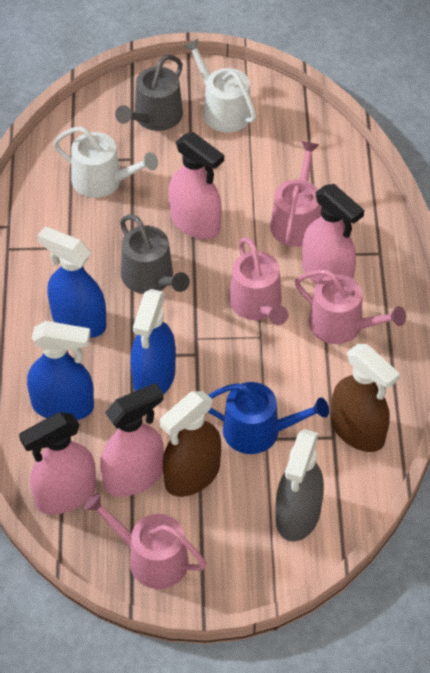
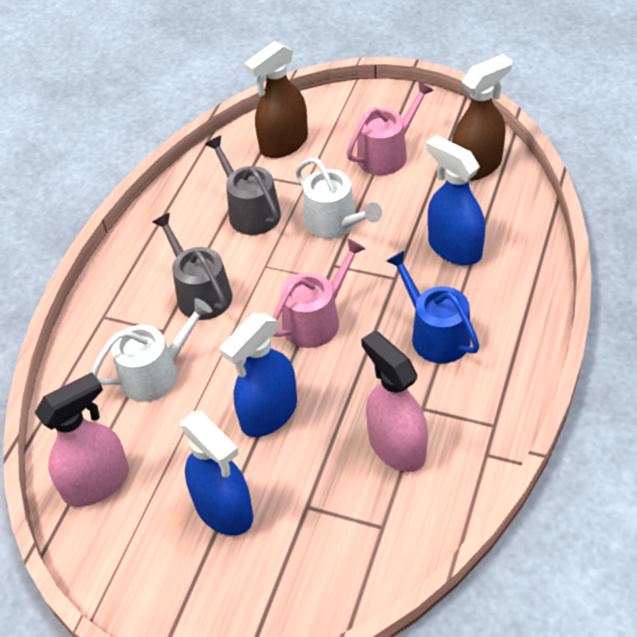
grey spray bottle: [276,429,324,542] = 1 -> none = 0
pink spray bottle: [19,412,96,515] [100,383,164,497] [168,132,224,239] [302,184,364,284] = 4 -> [35,372,129,507] [361,331,428,472] = 2
pink watering can: [84,493,207,589] [229,237,288,325] [270,141,321,247] [295,269,406,344] = 4 -> [272,239,366,348] [347,81,434,175] = 2

